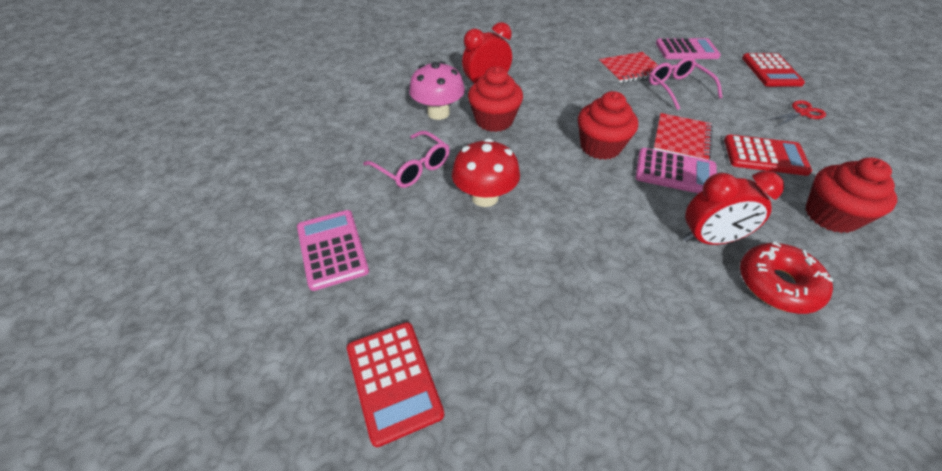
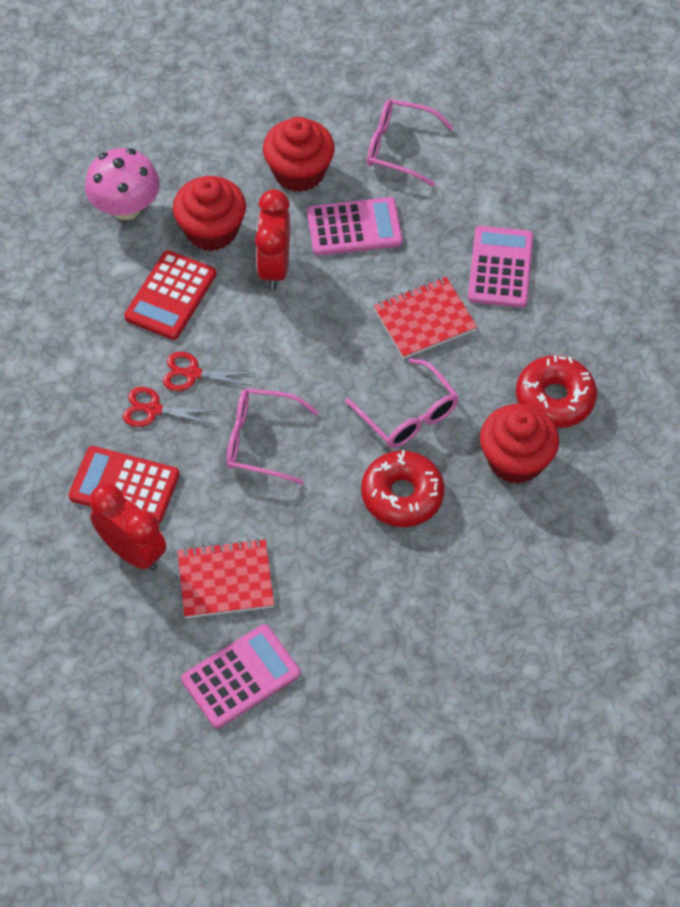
pink glasses: [363,131,450,188] [649,57,722,110] = 2 -> [227,388,319,485] [345,358,459,448] [367,99,454,186] = 3
red calculator: [347,322,444,447] [724,135,812,176] [742,53,805,87] = 3 -> [69,446,180,523] [124,250,217,340] = 2
red donut: [740,241,833,314] = 1 -> [361,450,444,527] [516,355,597,428] = 2
red mushroom: [452,138,520,207] = 1 -> none = 0
red scissors: [769,100,826,127] = 1 -> [123,387,215,427] [163,352,256,391] = 2

